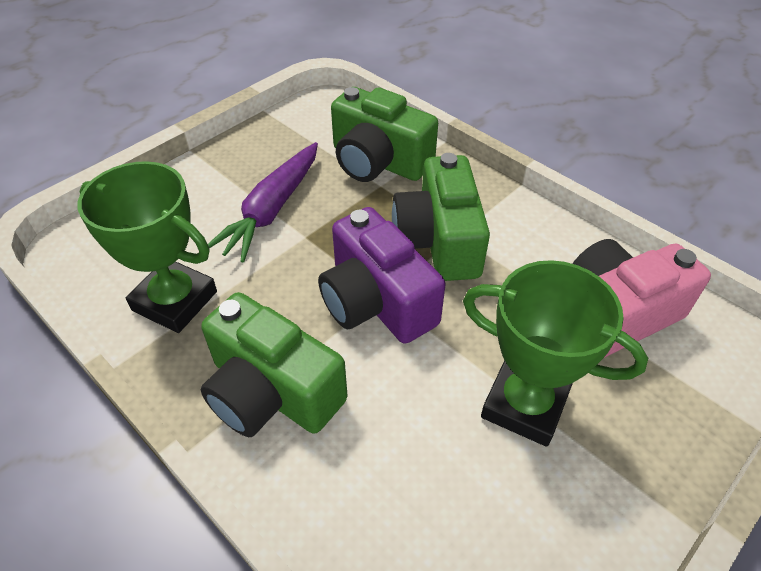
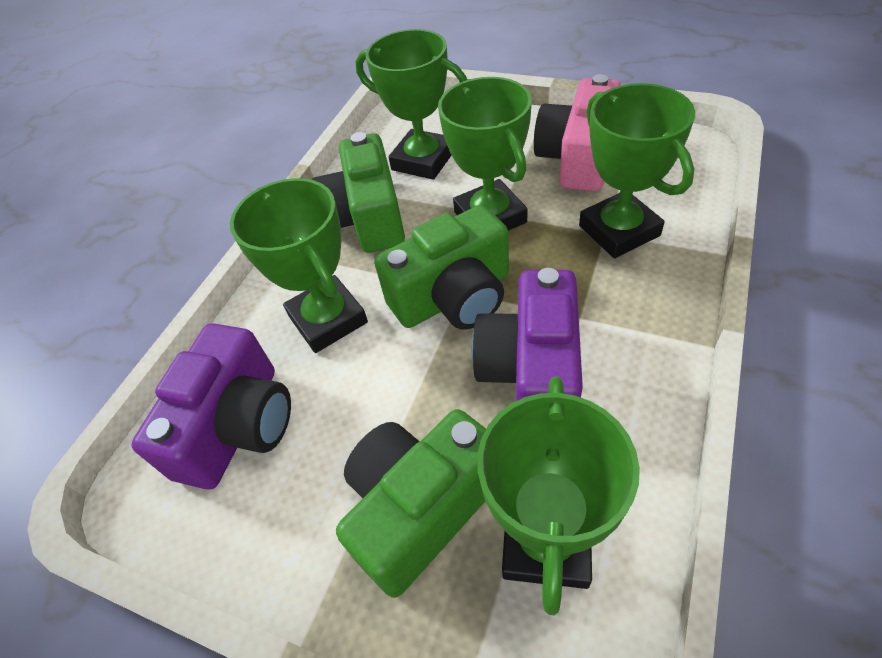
green trophy: [78,161,217,333] [463,260,648,447] = 2 -> [230,178,368,353] [355,29,467,180] [438,77,532,231] [477,376,640,615] [579,83,695,258] = 5
purple camera: [318,207,445,344] = 1 -> [131,323,291,490] [472,268,583,401] = 2
purple carrot: [208,142,318,262] = 1 -> none = 0

